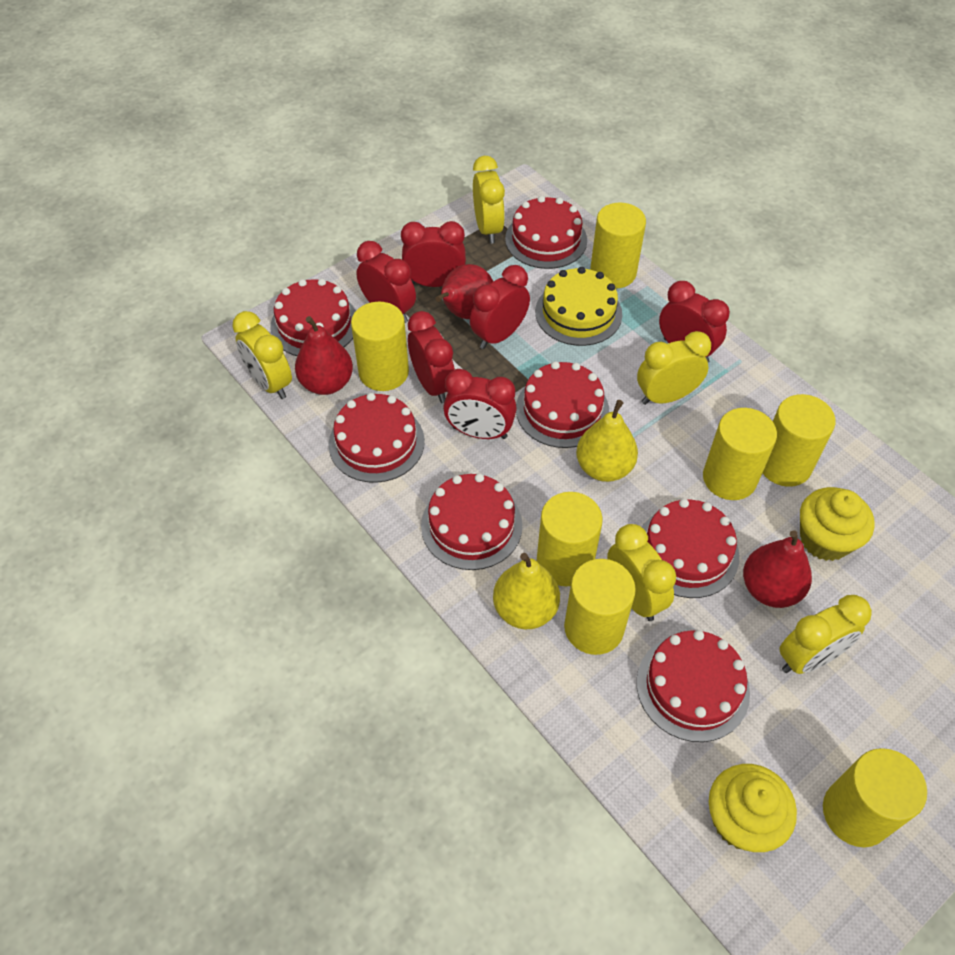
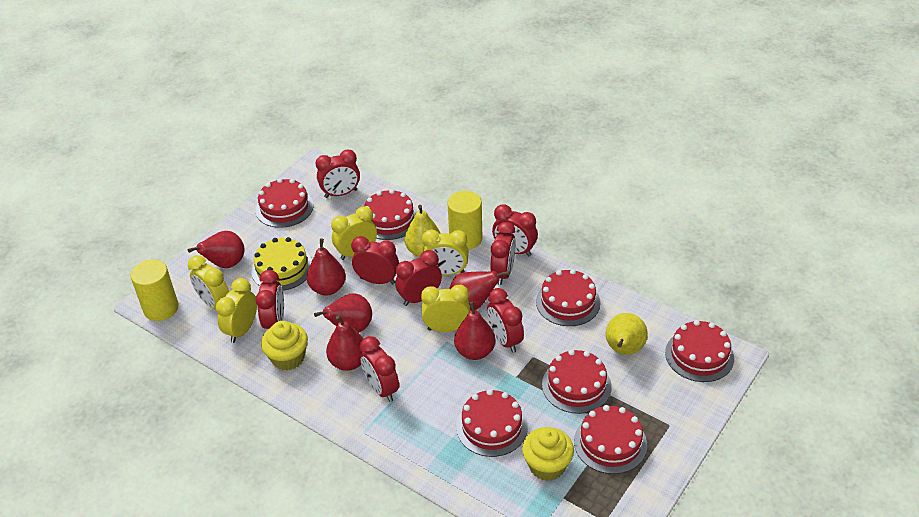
red clock: [356,241,416,323] [401,221,466,287] [408,311,455,403] [443,369,517,439] [470,265,530,349] [659,281,730,363] = 6 -> [256,270,284,329] [315,149,360,198] [351,236,399,284] [360,336,399,402] [395,250,442,306] [487,288,524,353] [490,222,516,285] [492,204,538,256] = 8
red pear: [295,316,353,395] [435,264,493,319] [743,530,812,608] = 3 -> [188,231,245,268] [307,238,346,295] [314,294,372,333] [326,315,364,371] [449,271,510,311] [454,301,496,360] = 6
yellow cylinder: [351,302,409,391] [537,492,603,586] [564,559,636,655] [590,203,646,289] [703,408,777,500] [763,394,836,487] [823,748,927,847] = 7 -> [131,260,179,321] [447,191,483,250] = 2

